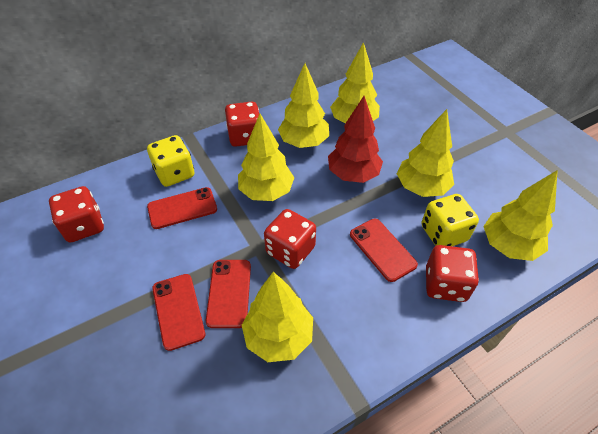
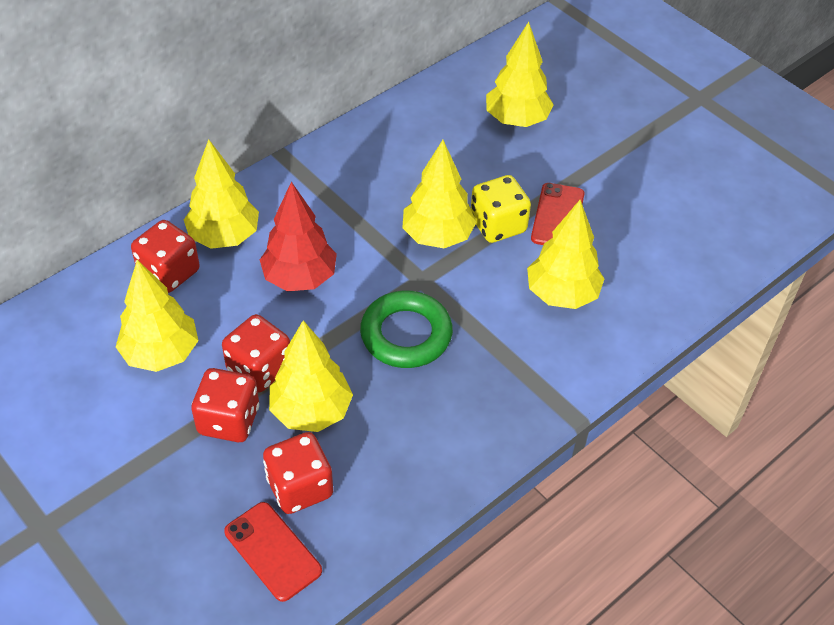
green ring: none = 0 -> [360,291,453,368] = 1
red phone: [147,187,217,229] [152,274,205,351] [206,260,251,328] [350,219,418,282] = 4 -> [224,502,322,602] [531,183,585,245] = 2
yellow dice: [147,135,194,187] [421,194,479,246] = 2 -> [471,175,531,243] = 1

